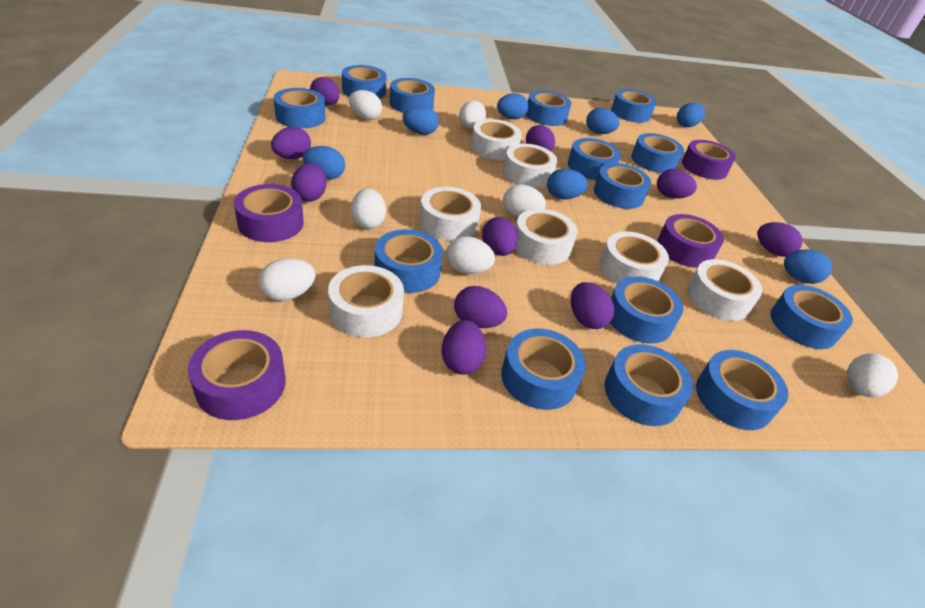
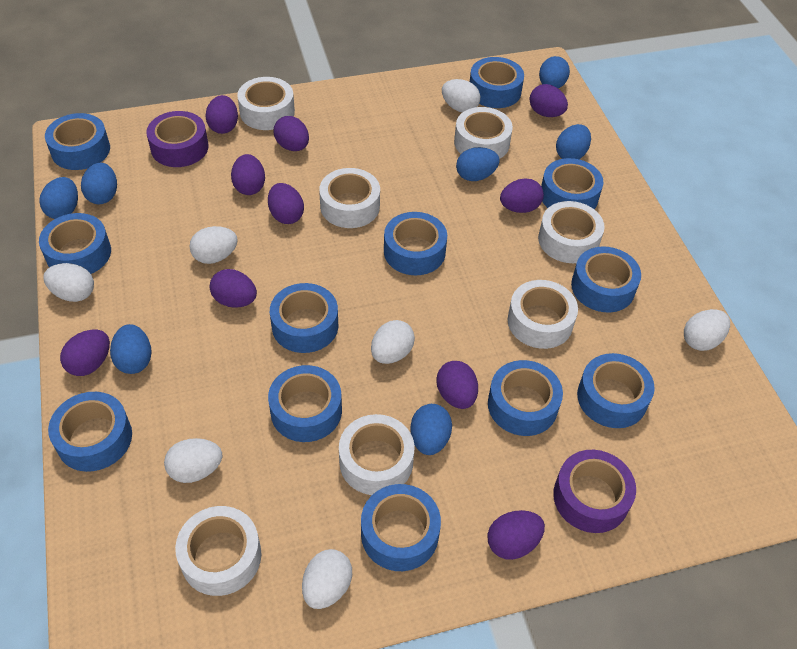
blue tape: [274,88,325,128] [342,65,387,99] [374,229,443,293] [389,78,435,113] [501,329,586,410] [526,90,571,126] [568,138,621,180] [594,163,651,209] [604,344,693,426] [610,276,683,344] [611,89,656,123] [631,133,684,173] [696,350,788,430] [771,285,853,349] = 14 -> [39,213,111,274] [45,113,110,170] [48,392,132,472] [268,365,342,442] [270,283,338,353] [361,484,441,571] [384,212,447,275] [470,57,524,108] [488,360,563,436] [541,158,603,209] [571,247,641,312] [577,353,655,428] = 12
purple tape: [188,330,286,420] [234,184,304,242] [657,214,724,268] [682,140,736,180] = 4 -> [146,111,209,167] [553,450,636,533] = 2

